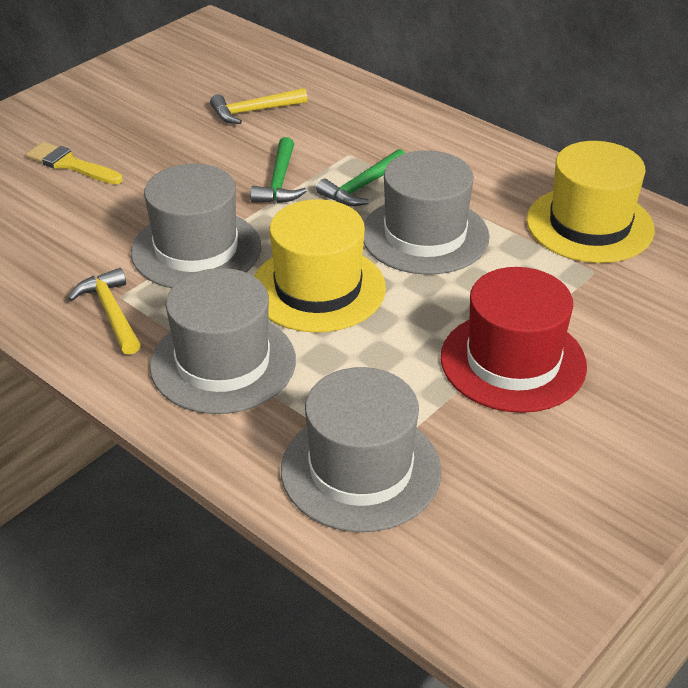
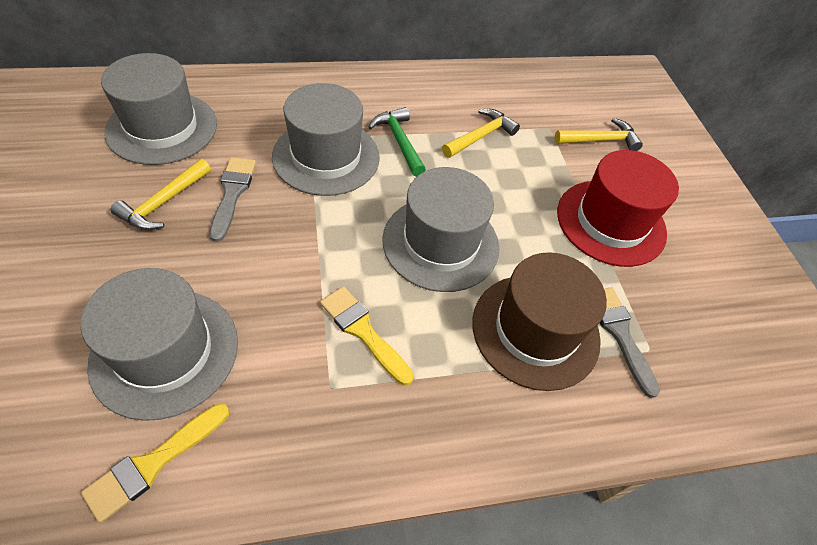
brown hat: none = 0 -> [472,252,607,391] = 1
green hammer: [250,137,307,203] [316,149,405,206] = 2 -> [369,107,426,177] = 1
grey brush: none = 0 -> [210,157,256,242] [600,287,660,398] = 2
yellow brush: [26,142,123,184] = 1 -> [81,403,229,523] [320,286,413,385] = 2
yellow hammer: [68,268,141,355] [210,88,308,124] = 2 -> [111,159,211,231] [442,109,520,158] [555,118,643,151] = 3
yellow hat: [254,199,386,332] [527,141,655,263] = 2 -> none = 0

